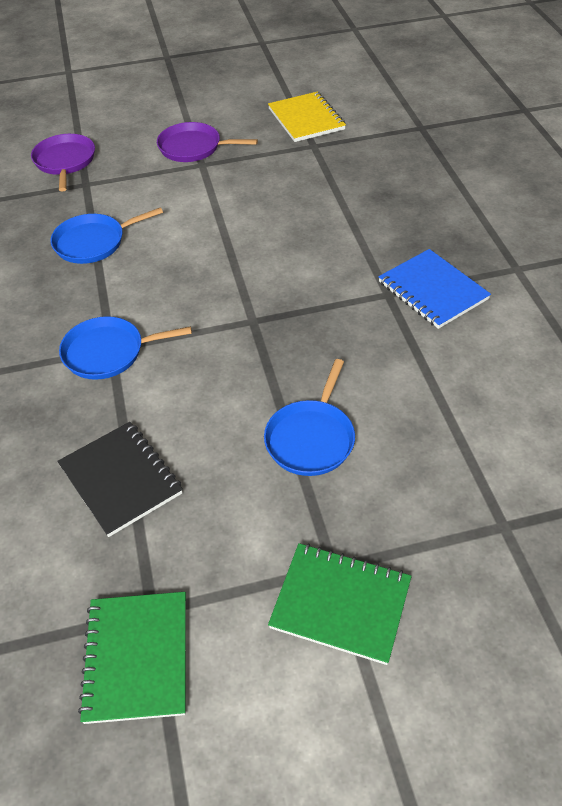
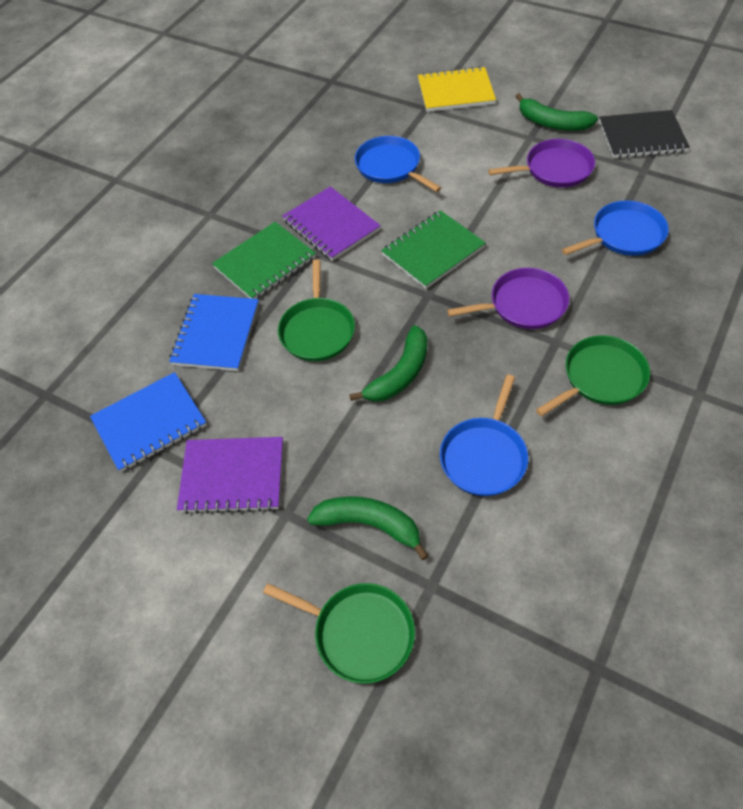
blue notebook: [378,249,491,329] = 1 -> [90,372,207,472] [169,294,259,371] = 2
green banana: none = 0 -> [307,496,429,560] [349,325,427,402] [515,93,598,131] = 3
green pan: none = 0 -> [263,583,415,684] [278,259,355,361] [536,335,650,416] = 3
purple notebook: none = 0 -> [177,437,283,514] [283,186,381,261] = 2

